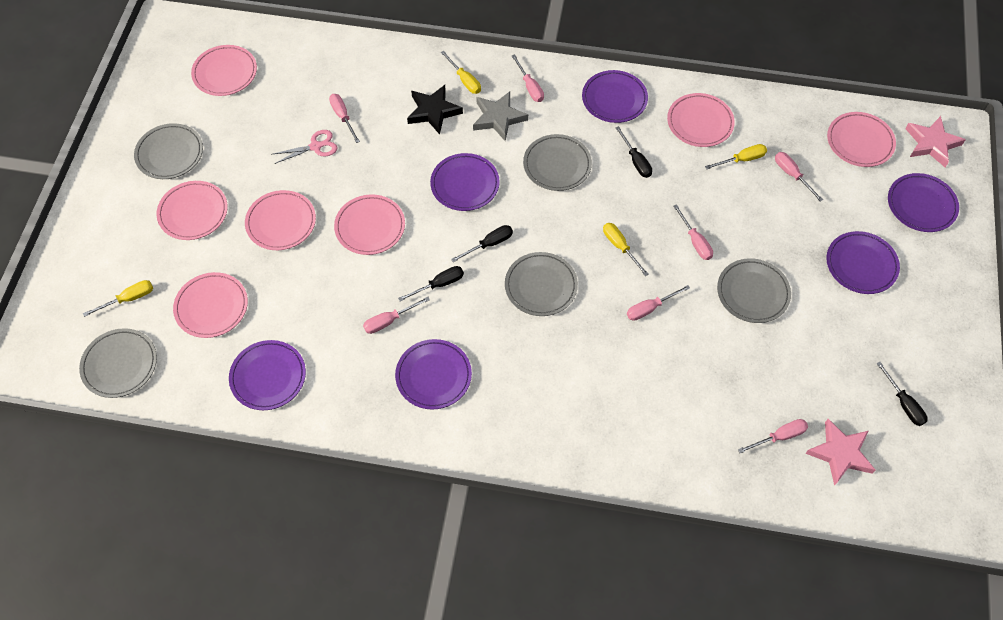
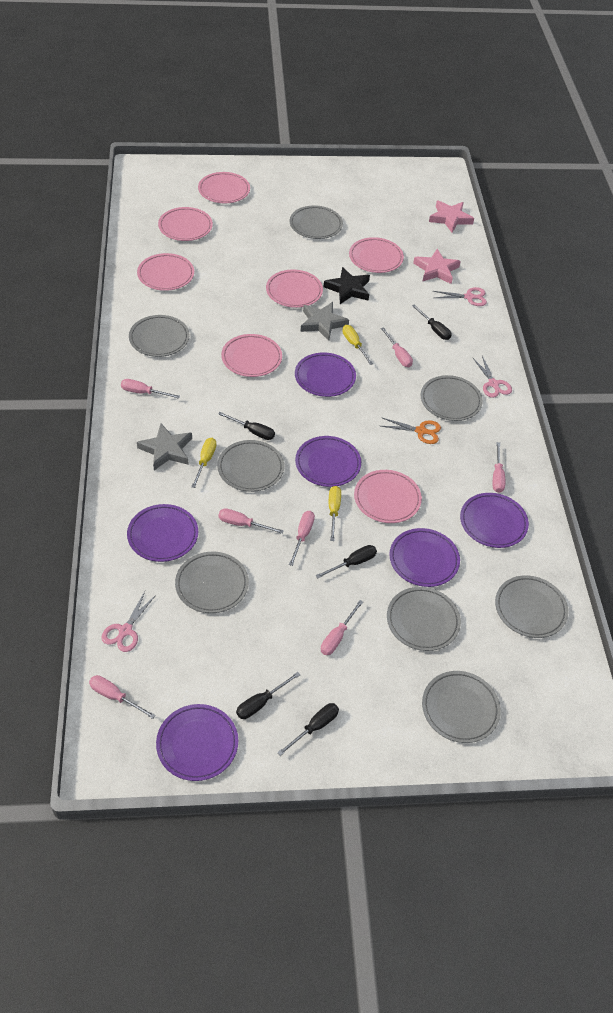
black screwdriver: [398,266,464,301] [451,225,513,262] [615,126,652,178] [876,362,927,426] = 4 -> [218,412,275,440] [236,672,300,719] [277,703,339,756] [316,545,377,578] [412,305,452,340] = 5
grey plate: [79,328,157,398] [134,123,203,179] [505,252,578,316] [523,134,592,191] [717,258,791,323] = 5 -> [129,315,190,357] [175,552,249,613] [217,440,284,492] [290,205,343,239] [387,587,461,651] [421,375,483,421] [422,671,501,743] [495,575,568,638] = 8
grey star: [473,91,528,141] = 1 -> [137,423,192,470] [300,302,349,341] = 2
orange scissors: none = 0 -> [381,418,441,444] = 1
pink scissors: [271,130,338,164] = 1 -> [101,592,156,652] [433,287,487,306] [473,356,512,398] = 3
yellow screwdriver: [83,280,153,317] [441,51,481,94] [603,223,649,276] [705,144,767,169] = 4 -> [191,438,216,488] [329,486,341,541] [342,325,373,365] = 3

